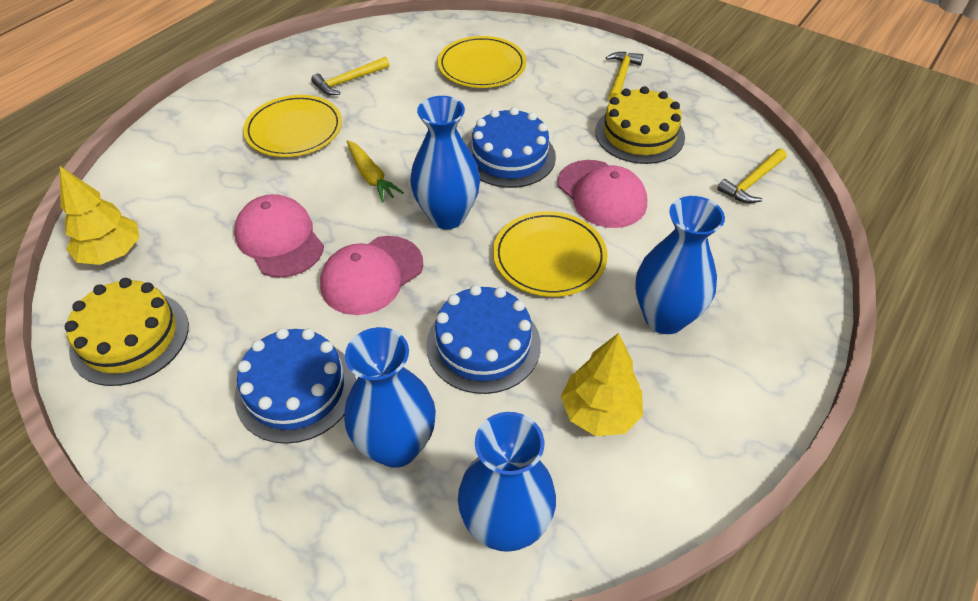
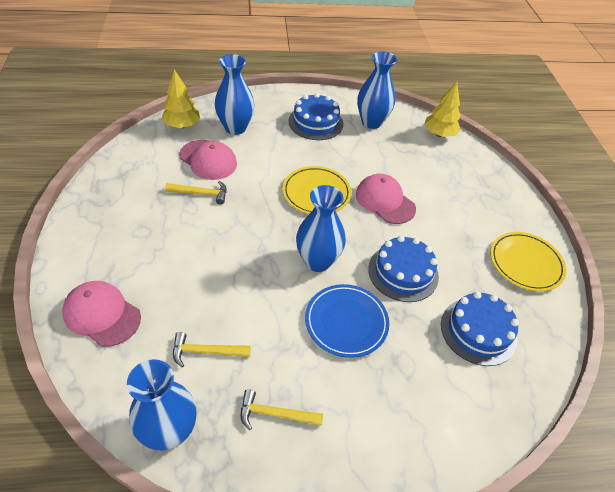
blue plate: none = 0 -> [305,284,389,358] = 1
yellow cake: [65,278,189,386] [595,86,685,164] = 2 -> none = 0
yellow carrot: [347,140,404,202] = 1 -> none = 0
yellow plate: [243,95,342,157] [438,36,526,88] [493,211,608,297] = 3 -> [282,166,351,214] [490,232,567,291] = 2

